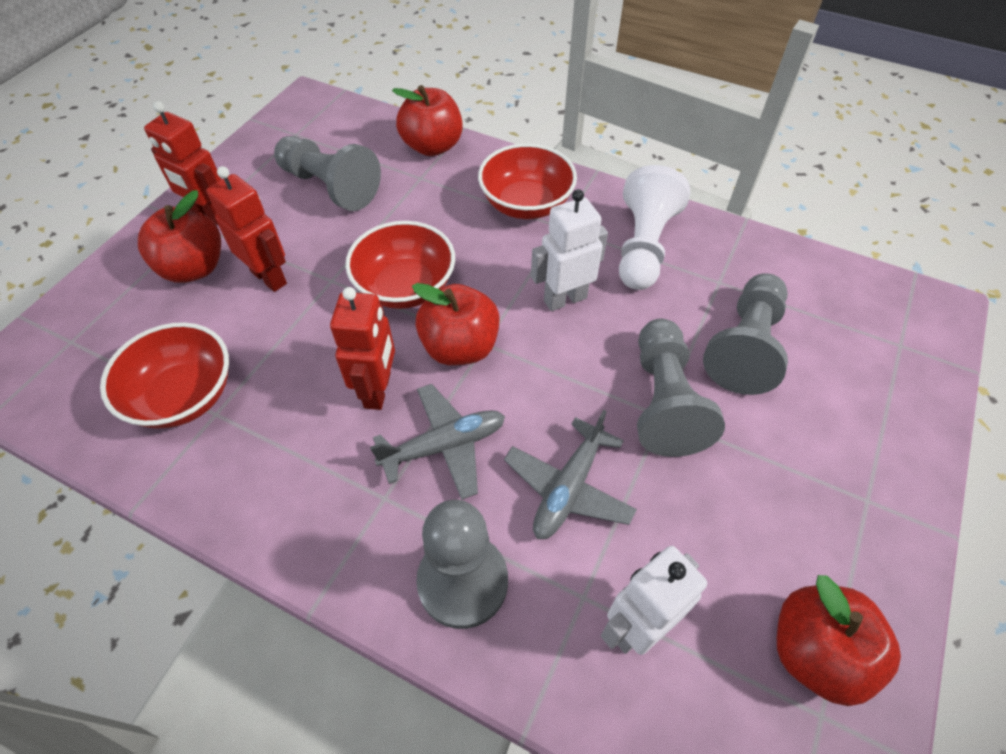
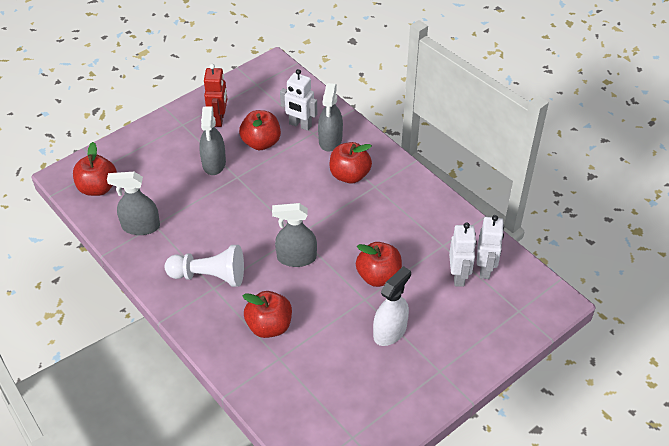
grey pawn: [274,136,381,211] [416,500,508,629] [637,319,725,457] [703,273,788,395] = 4 -> none = 0
grey plane: [370,384,505,500] [504,410,637,539] = 2 -> none = 0
grey spray bottle: none = 0 -> [107,172,160,235] [199,106,226,175] [272,203,317,267] [318,83,343,152] = 4
red apple: [138,190,221,283] [392,85,463,156] [412,283,500,366] [777,575,901,706] = 4 -> [73,142,117,196] [239,110,281,150] [243,291,292,338] [329,142,372,183] [356,242,402,287] = 5
red bowl: [100,322,229,429] [345,221,455,309] [478,143,577,219] = 3 -> none = 0
red robot: [144,101,222,225] [206,166,287,292] [330,287,395,410] = 3 -> [204,64,227,127] = 1
white robot: [531,189,608,311] [601,546,707,655] = 2 -> [280,69,317,131] [449,223,477,287] [477,215,504,279] = 3
white spray bottle: none = 0 -> [373,266,411,346] = 1

